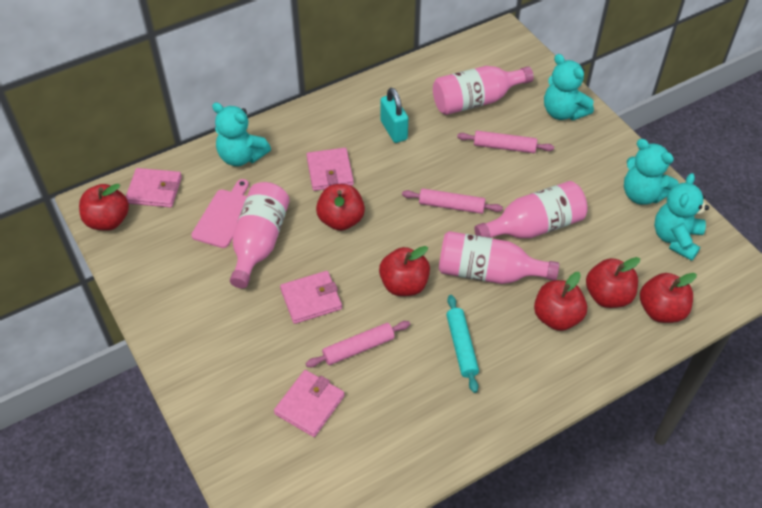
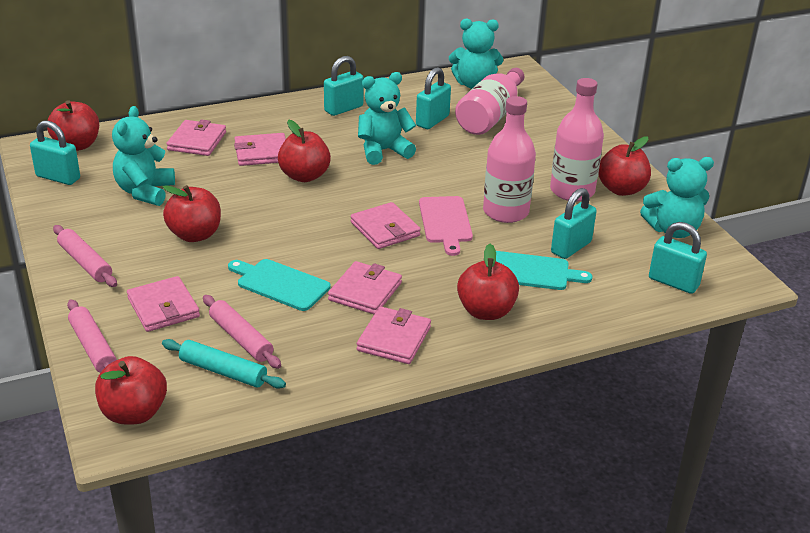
pink bottle: [230,182,290,288] [433,66,534,115] [439,231,559,284] [474,181,588,238] = 4 -> [455,68,524,135] [483,96,536,223] [550,78,604,201] = 3
pink wallet: [126,168,182,208] [274,370,345,437] [280,271,342,324] [306,148,354,191] = 4 -> [127,276,200,332] [166,119,226,156] [234,133,286,166] [328,261,402,314] [351,202,421,249] [357,307,431,364] = 6
turquoise cutting board: none = 0 -> [228,259,331,311] [496,251,593,290] = 2
turquoise padlock: [380,87,408,143] = 1 -> [30,121,80,185] [324,56,364,116] [416,67,451,129] [551,188,597,259] [649,222,707,294] = 5

